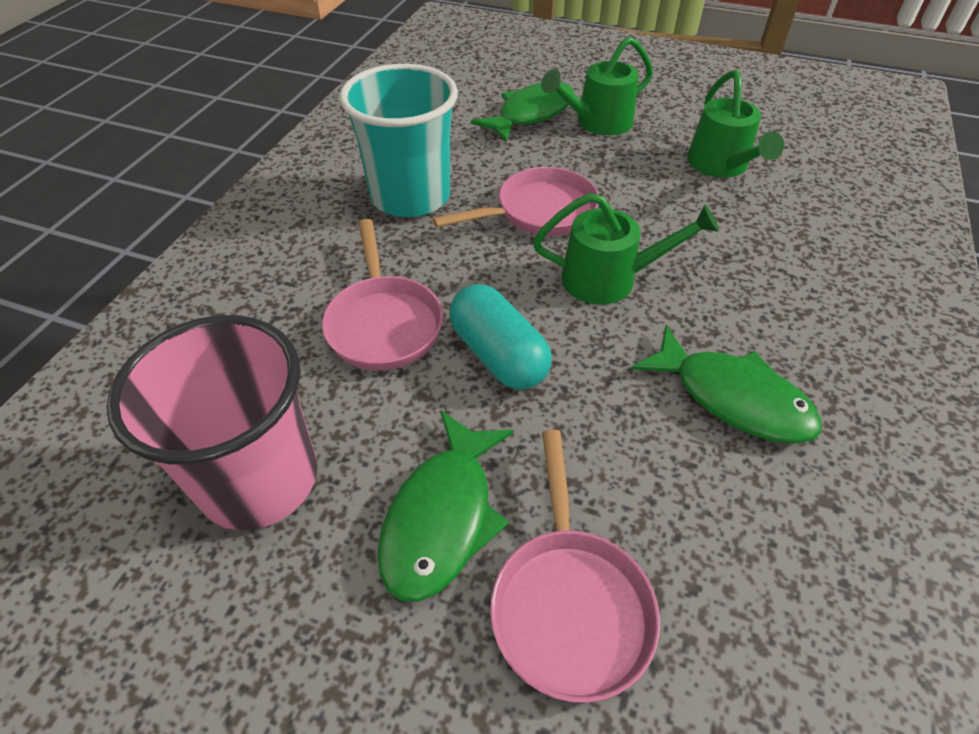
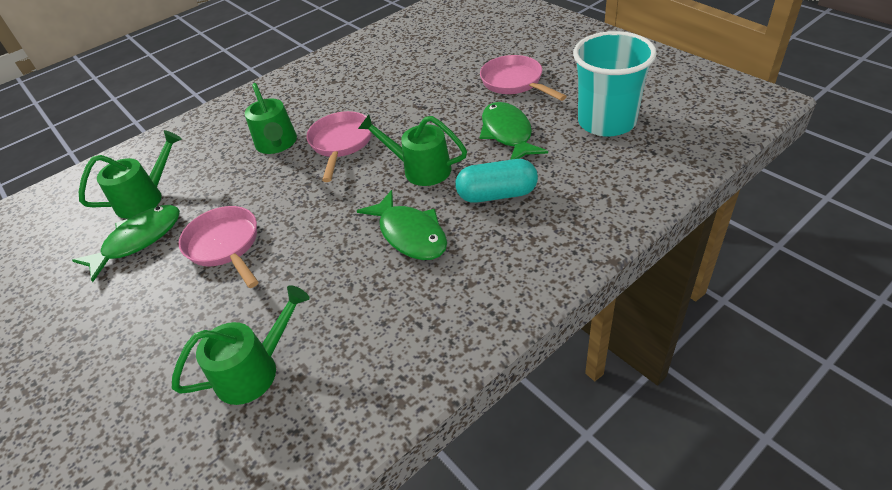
green watering can: [533,193,719,305] [541,36,653,135] [687,70,784,178] = 3 -> [79,130,182,219] [172,285,310,405] [245,83,297,154] [358,115,467,186] = 4
pink cup: [106,315,317,530] = 1 -> none = 0

